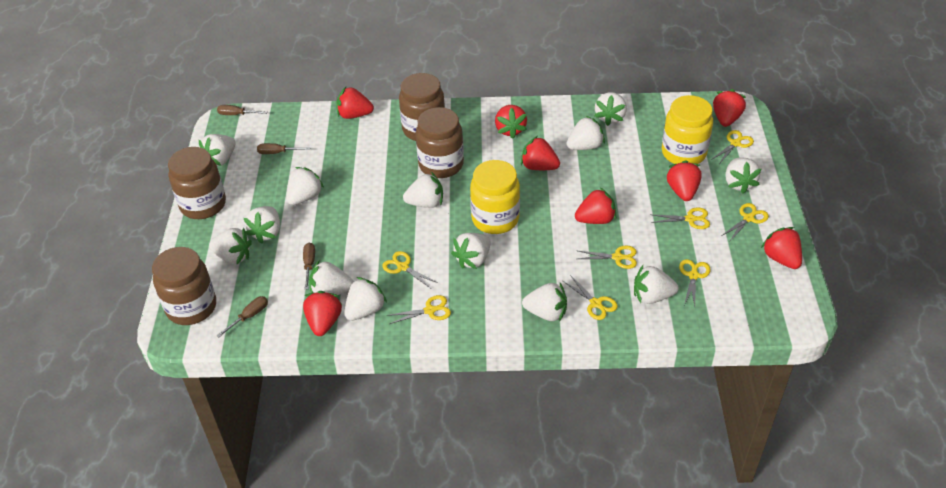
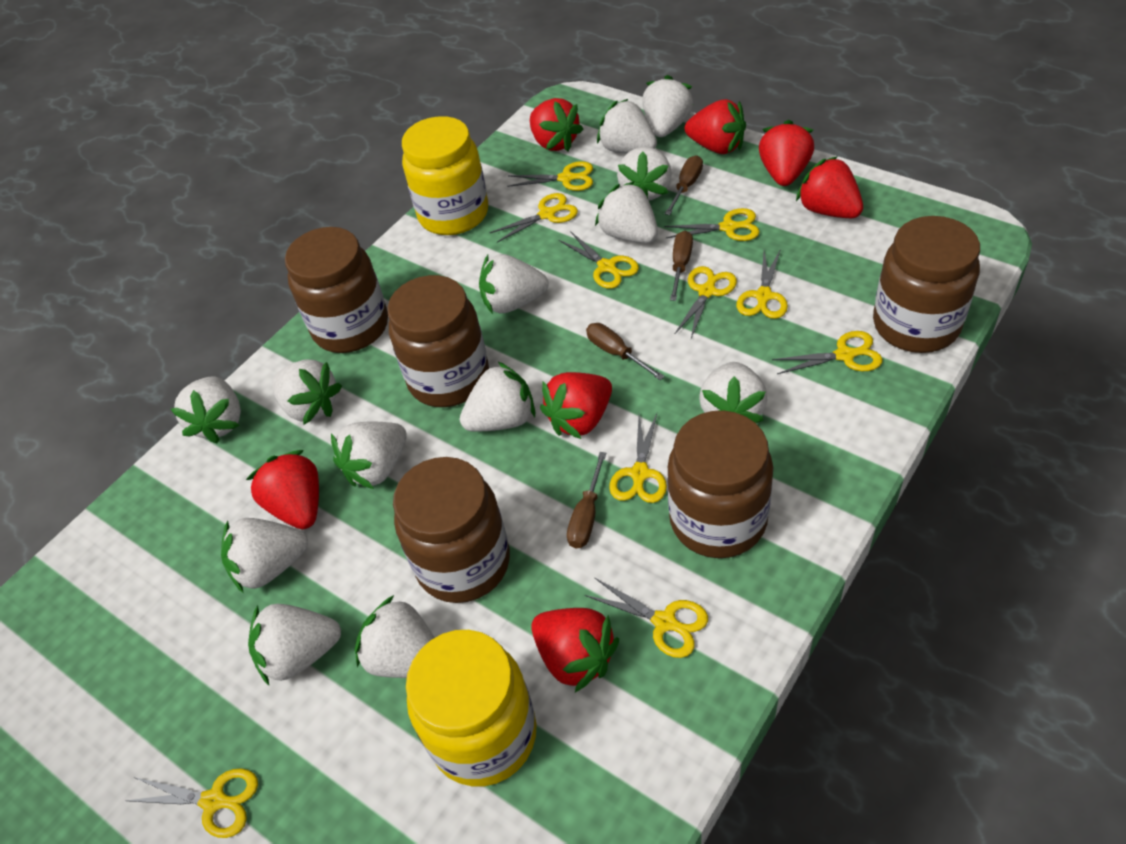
brown jar: [152,247,216,325] [168,147,226,219] [399,73,445,141] [416,107,464,178] = 4 -> [285,227,388,353] [387,275,489,407] [393,457,510,603] [667,411,773,558] [873,216,980,353] = 5
red strawberry: [303,291,342,336] [336,87,374,119] [495,105,527,139] [521,136,560,170] [575,188,616,224] [666,160,702,201] [713,89,746,127] [761,227,802,269] = 8 -> [246,450,319,529] [530,98,584,152] [531,608,619,693] [540,372,612,439] [685,99,746,154] [759,120,814,186] [796,156,863,218] = 7
yellow scissors: [382,251,438,288] [387,295,451,324] [563,275,618,320] [578,246,637,269] [651,207,710,229] [679,259,710,307] [711,130,754,164] [721,203,769,241] = 8 -> [126,768,258,838] [490,193,578,243] [507,161,593,191] [559,231,639,289] [585,578,708,658] [609,413,667,503] [664,208,760,241] [674,266,737,338] [736,249,788,319] [772,331,883,374] = 10

